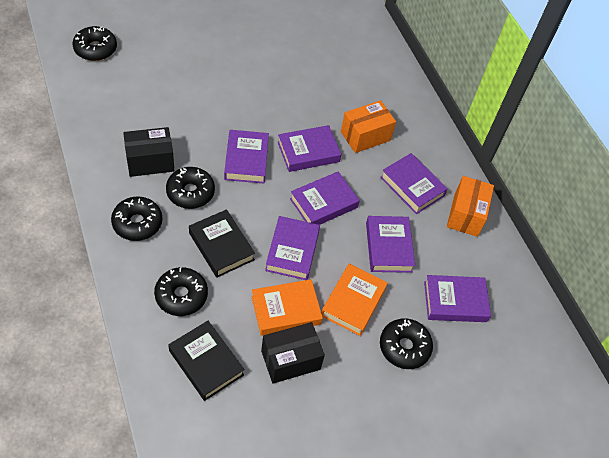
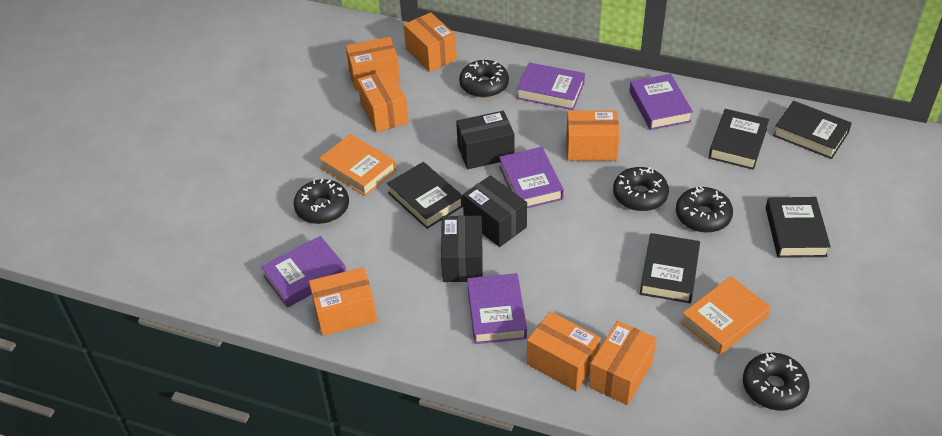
black book: [168,321,245,401] [189,209,255,278] = 2 -> [387,162,463,229] [640,233,700,303] [709,109,769,170] [766,197,831,258] [773,101,852,159] = 5
black box: [123,127,174,177] [261,322,325,384] = 2 -> [441,215,483,282] [456,111,514,169] [463,175,527,247] = 3
orange box: [341,100,396,153] [447,176,494,237] = 2 -> [309,267,377,336] [346,37,400,91] [357,70,409,133] [404,12,457,72] [527,311,601,391] [566,111,620,161] [589,321,657,405] = 7
purple book: [224,130,269,183] [265,216,320,280] [278,125,341,172] [290,171,360,225] [366,216,415,273] [380,153,448,214] [424,275,491,322] = 7 -> [261,236,346,308] [467,273,527,344] [499,147,564,208] [517,62,585,110] [629,74,693,130] = 5

